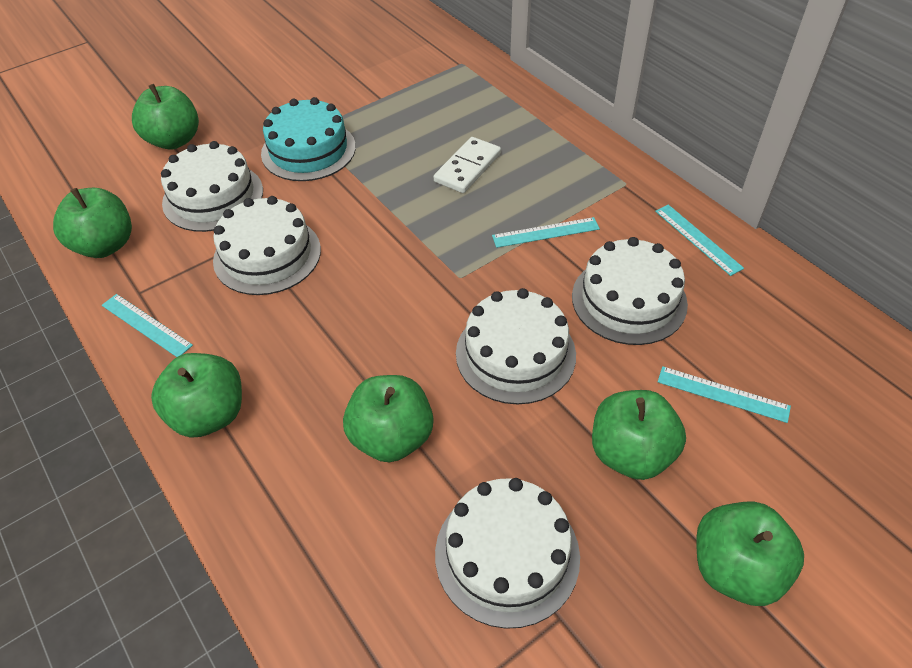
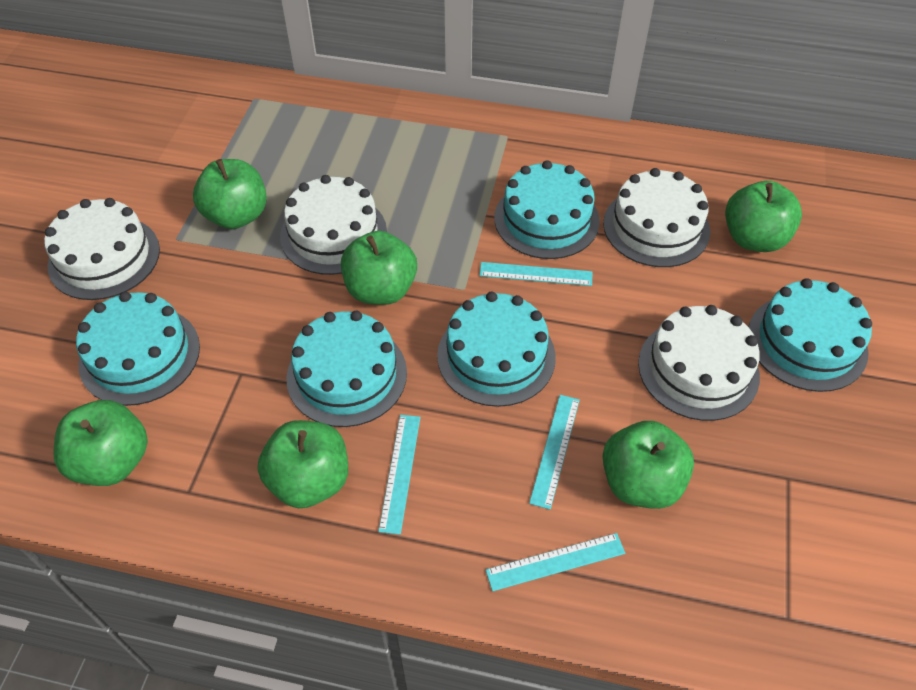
turquoise cake: [261,97,356,181] = 1 -> [76,292,200,406] [286,311,407,427] [437,292,556,407] [494,160,600,259] [749,278,872,392] = 5
white cake: [161,141,263,232] [213,196,321,295] [435,478,580,629] [456,288,576,404] [572,237,688,345] = 5 -> [44,198,160,300] [280,175,387,275] [603,168,710,267] [638,305,760,421] = 4
white domino: [434,137,501,193] = 1 -> none = 0

